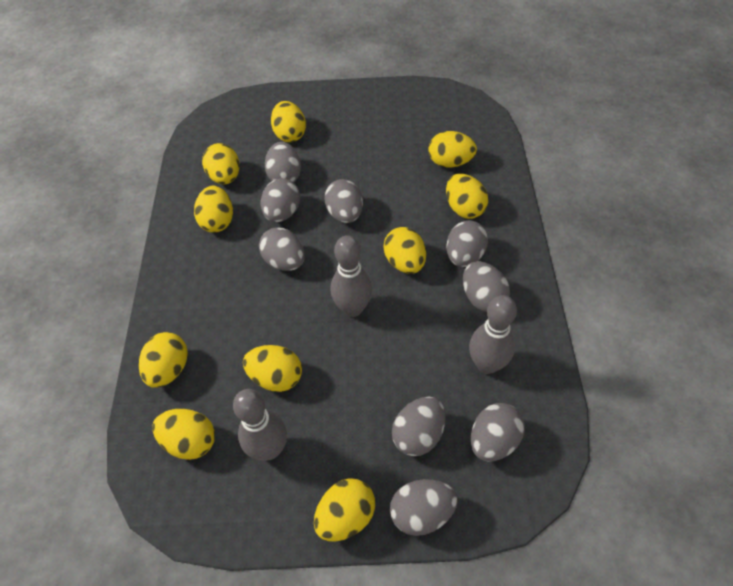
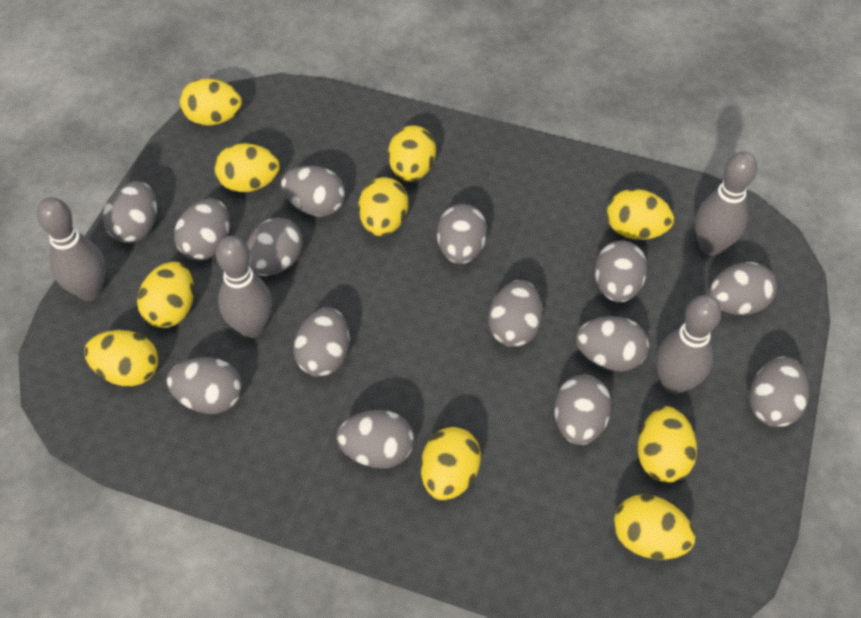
grey bowling pin: [233,389,287,461] [331,235,372,317] [469,295,517,374] = 3 -> [37,197,106,301] [216,236,272,338] [656,295,722,394] [695,151,757,256] = 4
grey egg: [259,228,305,271] [261,178,300,222] [265,142,301,183] [324,179,363,223] [390,479,458,536] [392,397,446,456] [446,220,488,267] [463,261,510,312] [471,403,525,462] = 9 -> [103,181,157,243] [166,357,242,414] [174,198,230,261] [247,217,303,276] [281,165,346,217] [293,308,350,376] [336,410,414,468] [437,204,487,264] [488,280,543,347] [554,375,612,445] [576,316,649,371] [595,240,647,302] [709,262,777,315] [749,357,809,427] = 14

